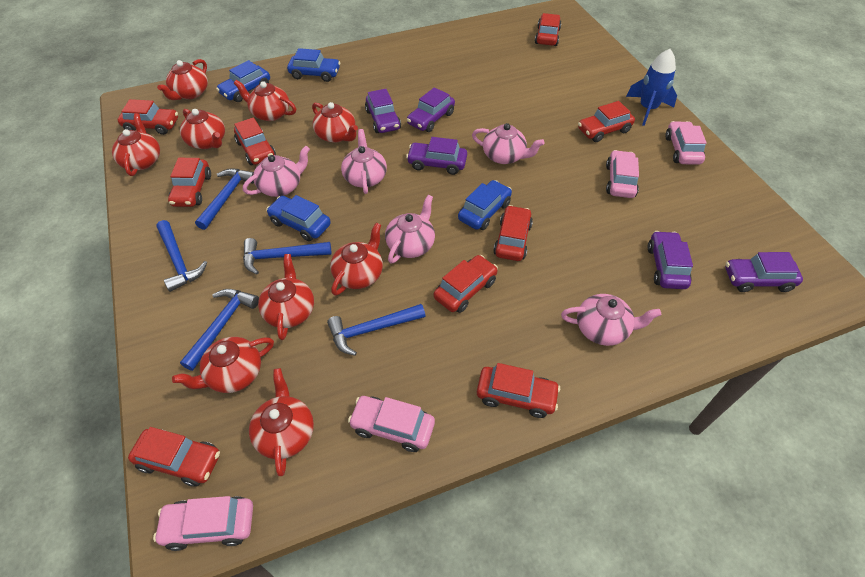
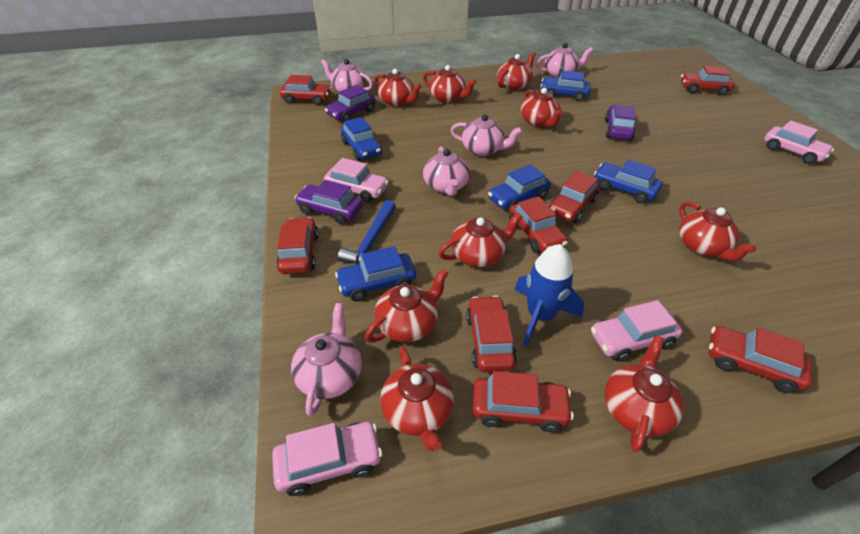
blue car: [216,60,270,102] [266,195,331,241] [287,48,340,82] [458,180,512,230] = 4 -> [335,246,416,302] [341,117,382,161] [488,164,551,212] [541,71,591,101] [594,160,662,203] = 5
blue hammer: [156,220,207,292] [180,289,259,371] [195,168,254,230] [243,238,331,274] [327,304,425,356] = 5 -> [338,200,396,264] = 1
purple car: [365,89,401,133] [406,137,467,175] [407,87,455,132] [647,231,693,289] [725,252,803,292] = 5 -> [294,180,363,224] [325,85,376,122] [605,105,636,140] = 3
red car: [118,99,178,135] [128,427,220,487] [168,158,211,207] [234,117,276,165] [434,255,498,313] [477,363,560,418] [493,205,533,261] [535,13,561,46] [578,101,635,142] = 9 -> [276,217,319,274] [280,75,332,105] [466,296,517,372] [473,371,574,432] [509,196,568,253] [549,171,600,223] [681,66,734,95] [709,326,812,393] = 8

